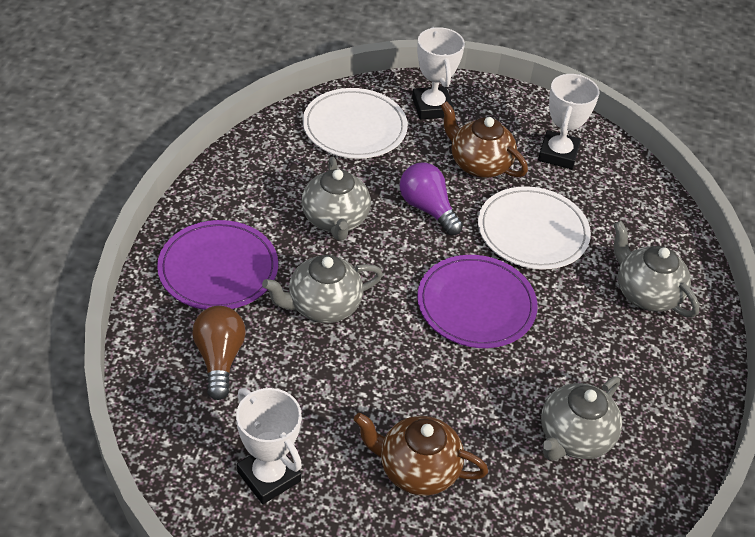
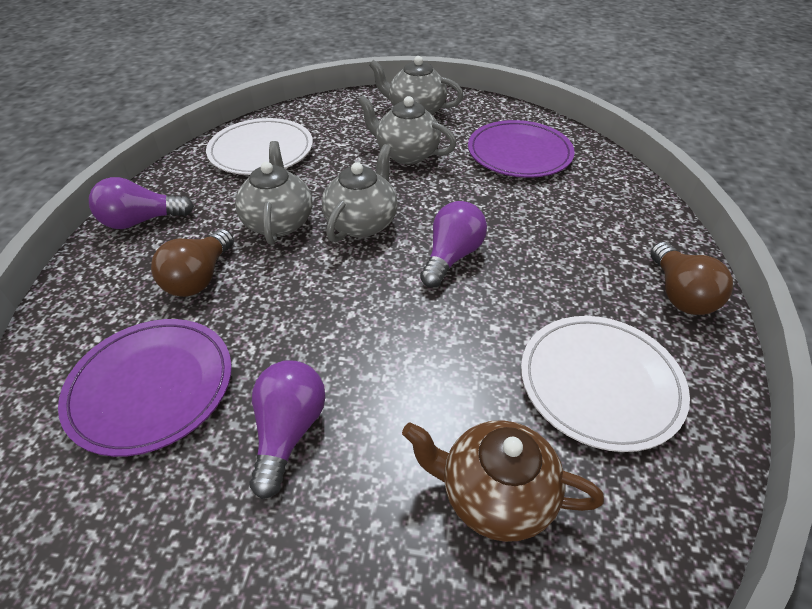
brown light bulb: [192,306,246,400] = 1 -> [151,229,234,297] [650,242,733,315] = 2
brown teapot: [354,413,488,495] [441,101,528,178] = 2 -> [402,420,604,542] = 1
purple light bulb: [400,162,463,235] = 1 -> [89,177,194,229] [249,361,325,499] [420,201,487,287] = 3
white trophy: [236,388,302,504] [412,27,465,120] [538,74,599,169] = 3 -> none = 0

